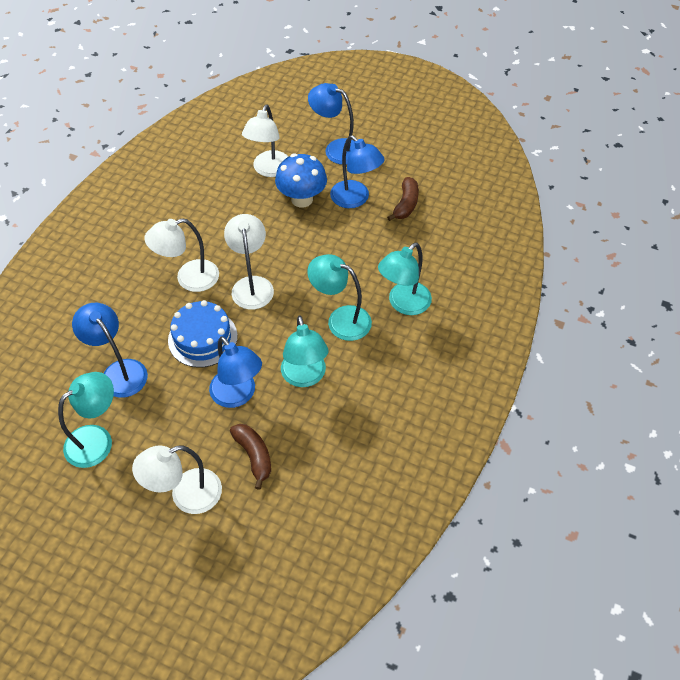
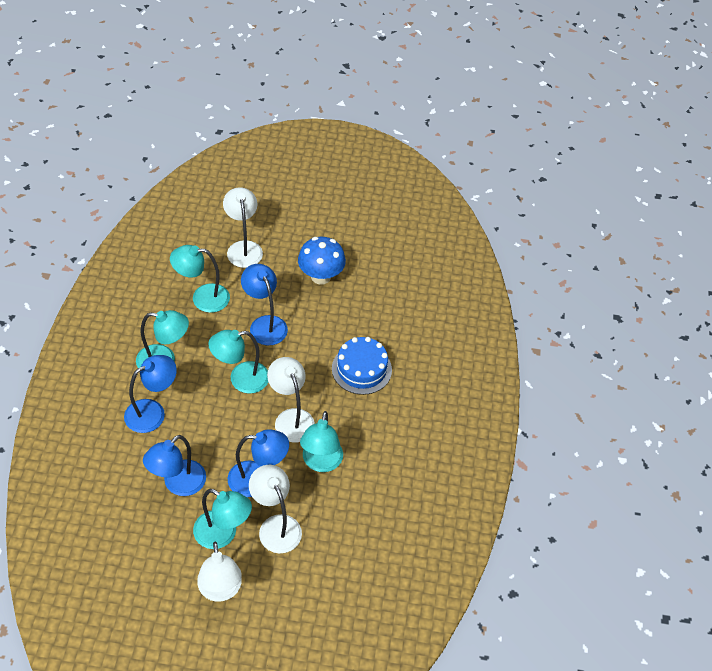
brown banana: [230,424,271,490] [387,177,419,221] = 2 -> none = 0
turquoise lamp: [58,372,114,468] [281,315,329,387] [307,254,372,341] [378,243,432,315] = 4 -> [136,310,189,368] [170,245,230,313] [193,489,252,549] [208,330,268,394] [300,411,343,472] = 5

